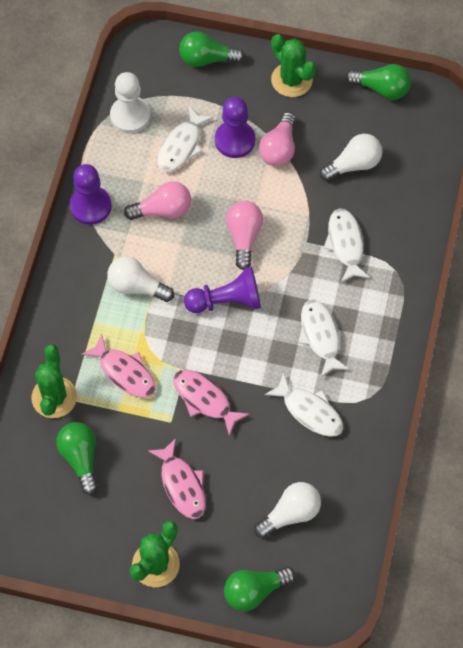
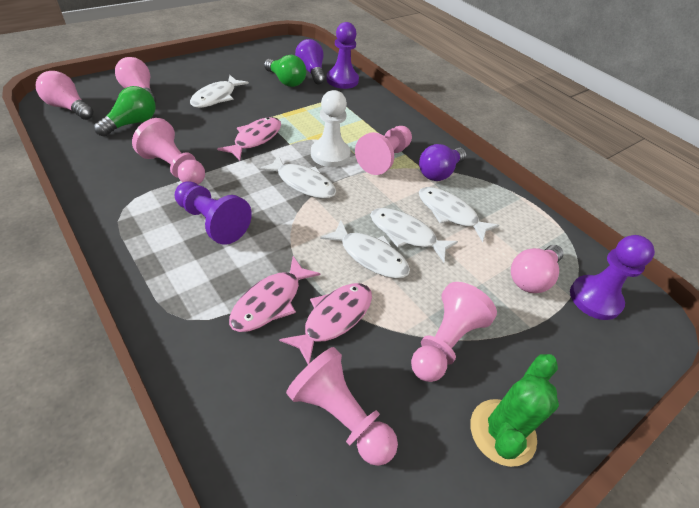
green cactus: [32,344,77,418] [130,521,180,587] [271,34,316,97] = 3 -> [470,354,559,467] = 1
green light bulb: [56,422,98,495] [179,31,245,67] [224,567,295,611] [346,64,411,100] = 4 -> [94,86,156,137] [264,55,306,87] = 2
pink pawn: none = 0 -> [132,118,205,184] [286,347,398,466] [355,126,412,175] [411,282,497,382] = 4
purple light bulb: none = 0 -> [295,39,325,85] [419,144,466,181] = 2
white fish: [157,107,214,172] [264,372,343,437] [299,300,350,378] [324,208,370,283] = 4 -> [190,75,249,108] [259,155,336,199] [320,221,410,278] [370,208,458,262] [419,187,499,242] = 5
white light bulb: [107,256,174,302] [254,482,321,538] [320,134,382,181] = 3 -> none = 0

